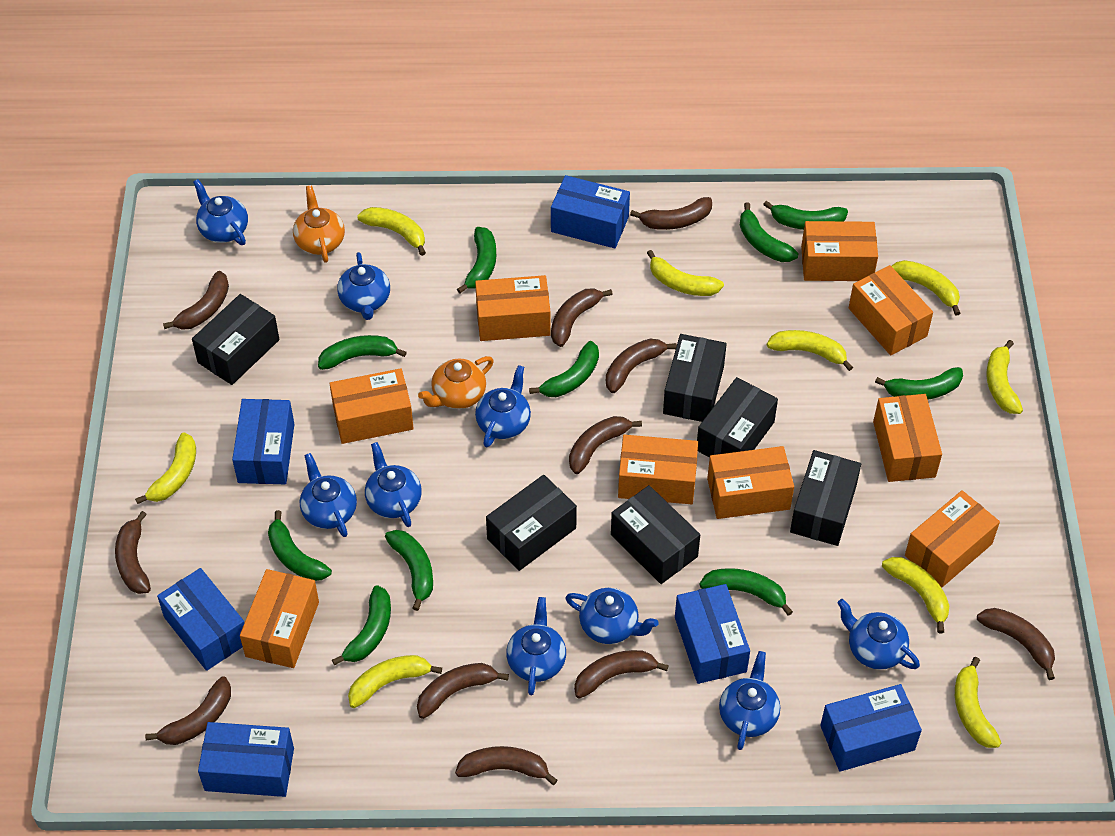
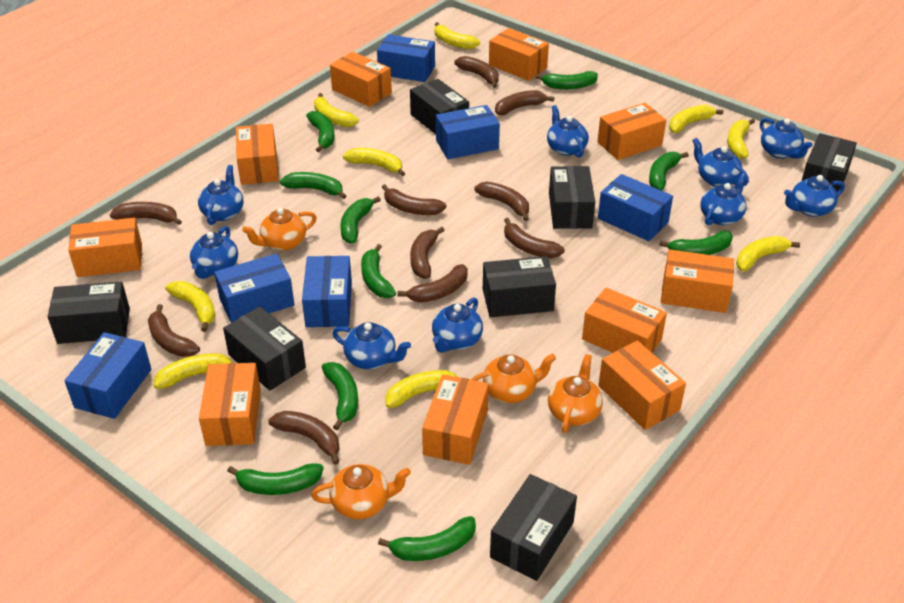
black box: [192,294,280,385] [486,475,577,571] [611,485,700,584] [663,334,727,422] [697,377,778,458] [790,450,861,546] = 6 -> [48,281,130,344] [223,306,306,391] [410,79,469,134] [483,256,556,317] [490,474,577,581] [549,166,595,229] [802,133,857,192] = 7
brown banana: [115,511,151,594] [145,676,231,745] [163,271,229,330] [417,663,509,719] [455,746,558,785] [551,288,613,347] [569,416,642,474] [574,650,669,699] [606,339,677,393] [630,197,712,230] [977,608,1055,680] = 11 -> [110,202,182,225] [148,304,200,357] [268,411,340,465] [382,184,447,215] [398,264,468,303] [410,227,445,279] [454,56,499,88] [475,182,529,221] [495,90,554,115] [504,218,565,258] = 10
orange box: [240,569,319,668] [329,368,414,444] [475,275,551,341] [618,435,698,504] [707,446,794,519] [801,221,878,281] [849,265,933,355] [873,394,942,482] [905,490,1000,587] = 9 -> [68,218,142,277] [199,363,261,446] [236,124,279,185] [330,52,392,107] [422,374,489,465] [489,28,549,81] [582,288,667,353] [597,103,666,160] [598,340,686,430] [661,249,734,313] = 10
orange teapot: [293,185,345,263] [418,356,494,409] = 2 -> [242,208,317,251] [311,464,411,519] [471,353,556,403] [548,354,603,433] = 4

